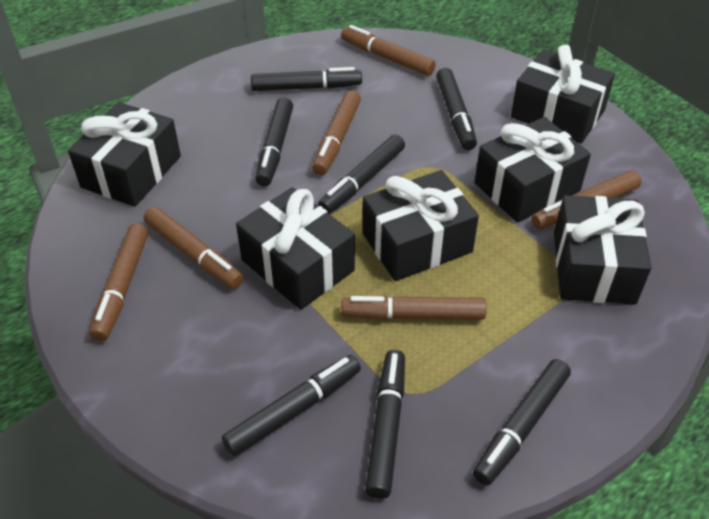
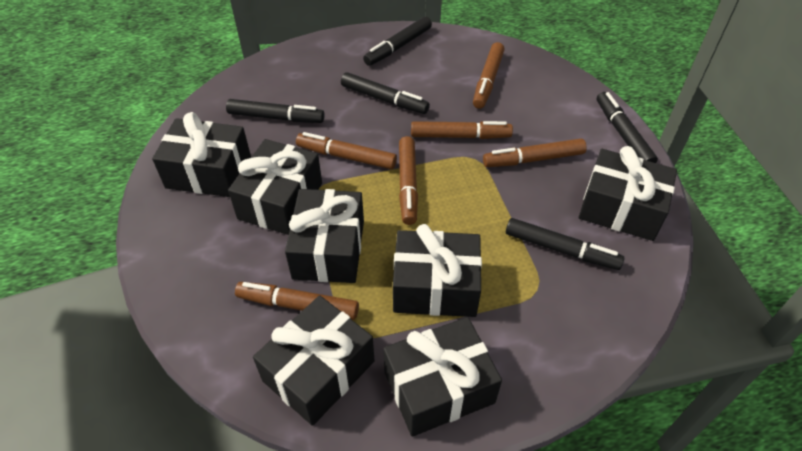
black gift: [68,102,181,207] [236,187,355,310] [363,170,479,281] [475,117,591,222] [511,45,615,143] [554,195,651,304] = 6 -> [152,112,251,197] [228,139,322,235] [253,295,375,426] [285,189,364,283] [383,317,502,437] [393,224,482,317] [579,146,677,241] = 7
black marker: [222,355,361,456] [251,67,362,91] [255,98,293,186] [318,134,405,214] [365,350,405,499] [436,68,477,150] [473,359,571,485] = 7 -> [226,99,325,123] [341,72,430,114] [363,16,432,66] [506,218,624,270] [597,92,658,163] = 5

